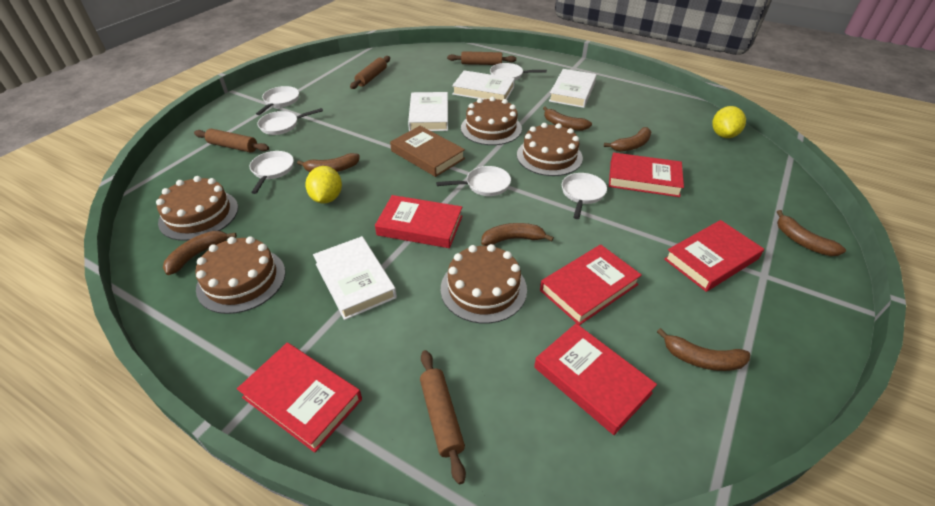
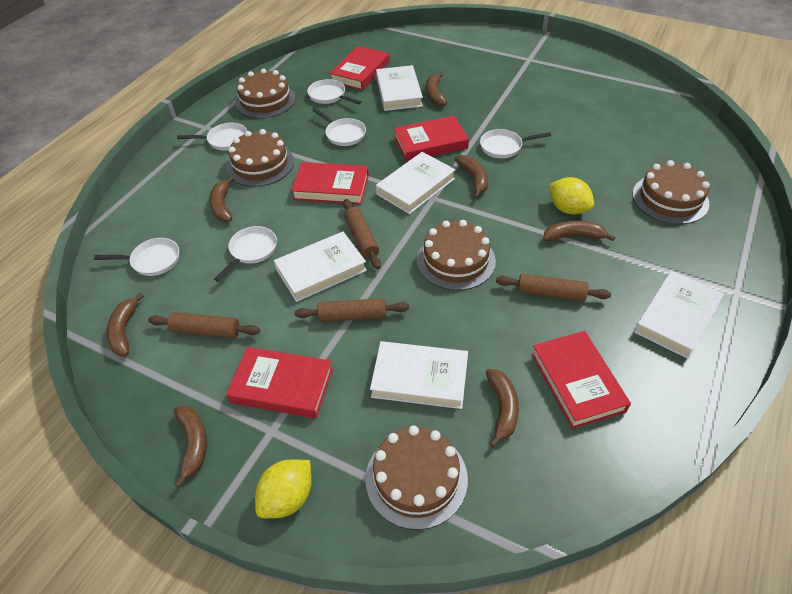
brown book: [390,126,465,177] = 1 -> none = 0
red book: [237,343,362,453] [375,195,462,248] [534,323,657,435] [540,244,642,325] [609,152,684,197] [664,220,764,292] = 6 -> [226,347,333,418] [291,162,369,205] [330,46,390,91] [394,116,469,162] [531,331,631,429] = 5
white book: [313,236,397,320] [408,92,448,131] [452,70,515,100] [549,69,597,108] = 4 -> [274,232,367,302] [370,341,468,409] [376,65,423,111] [376,152,455,214] [634,271,724,359] = 5

